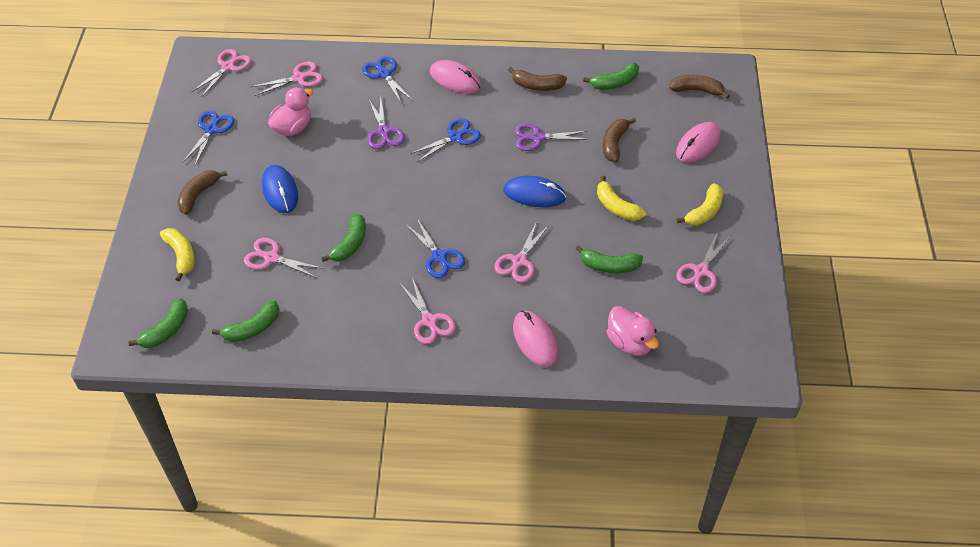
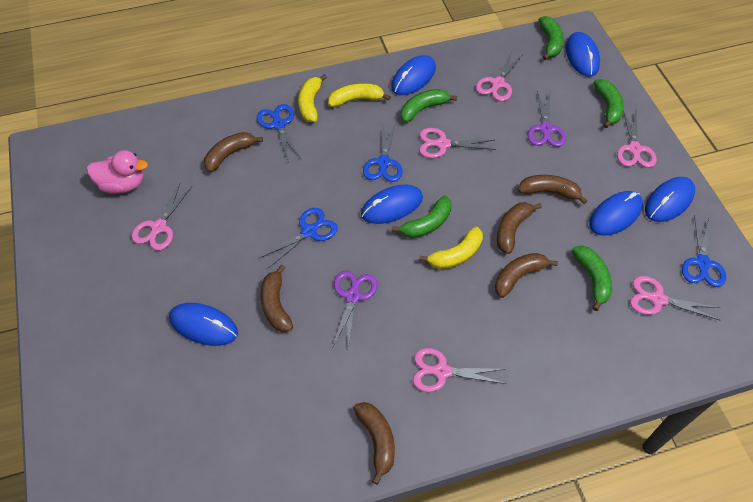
blue mouse: [262,165,298,213] [503,176,566,207] = 2 -> [169,303,238,346] [361,184,423,224] [391,55,436,95] [566,32,600,77] [589,191,643,236] [645,177,695,222] = 6
brown banana: [177,170,227,215] [508,67,567,91] [603,118,636,162] [669,75,730,99] = 4 -> [204,132,263,172] [261,265,293,332] [353,402,395,485] [495,253,558,298] [497,202,542,254] [518,175,587,204] = 6
pink duck: [268,87,313,136] [607,306,659,356] = 2 -> [87,150,148,194] = 1
pink mouse: [430,60,481,93] [513,311,558,367] [676,122,721,163] = 3 -> none = 0

